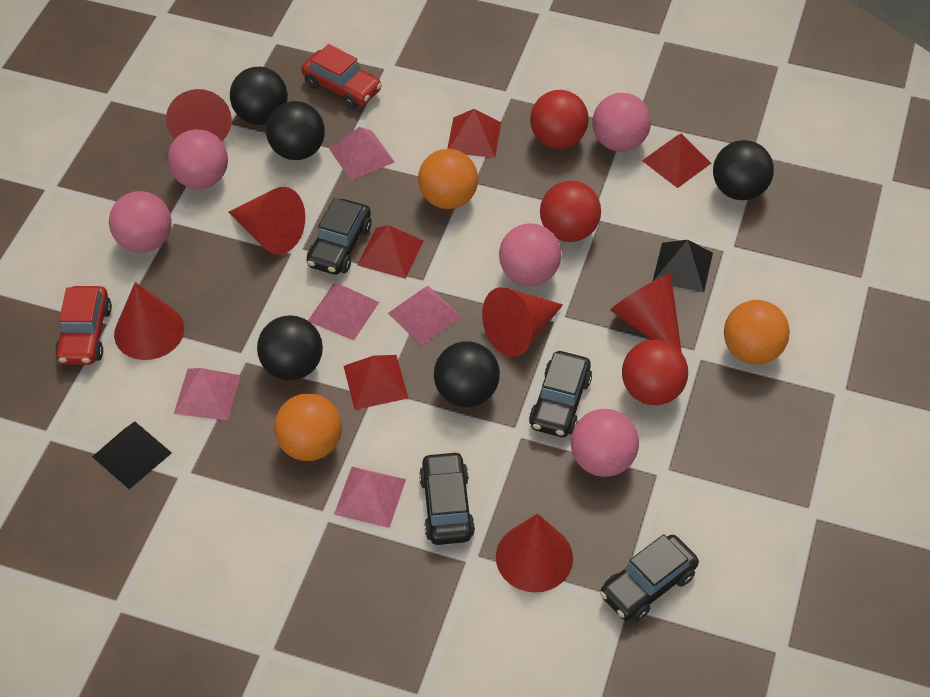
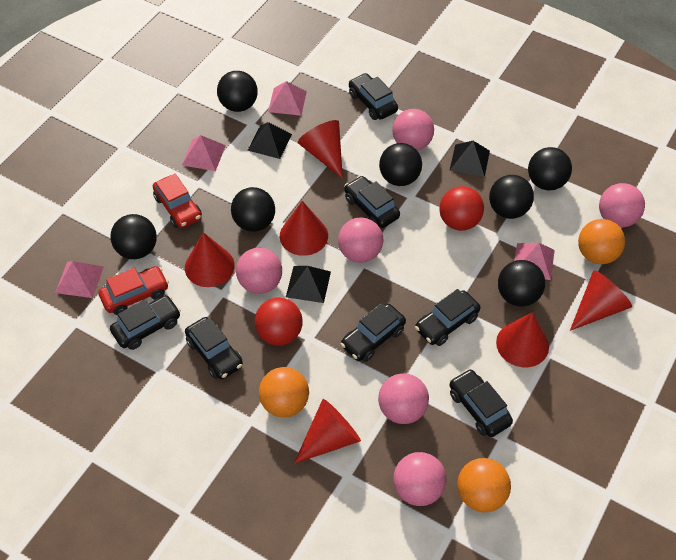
black ball: [230,67,288,125] [257,315,323,381] [266,101,325,160] [434,341,500,407] [713,140,774,200] = 5 -> [110,214,157,259] [217,71,258,112] [231,187,275,232] [379,143,422,186] [489,175,534,219] [498,260,545,307] [528,147,572,191] = 7
black car: [307,198,371,275] [419,451,475,545] [529,351,592,437] [600,534,699,622] = 4 -> [110,295,181,350] [185,317,243,379] [340,303,406,362] [344,176,400,228] [349,73,398,120] [415,289,480,346] [449,369,513,437] = 7
black pyramid: [92,422,172,489] [652,240,713,292] = 2 -> [247,122,292,159] [286,266,331,303] [449,141,490,177] = 3
pink ball: [109,191,172,253] [168,129,228,189] [499,223,561,286] [571,409,639,477] [592,93,651,152] = 5 -> [236,248,282,294] [338,217,383,263] [378,373,429,424] [392,109,434,151] [393,452,447,506] [599,183,645,228] = 6
pink pyramid: [174,368,241,421] [308,284,379,340] [329,127,394,180] [334,467,406,528] [388,286,462,345] = 5 -> [55,261,104,298] [182,135,226,171] [268,81,307,116] [514,243,555,280] = 4
red ball: [530,90,589,149] [540,181,601,242] [622,339,688,405] = 3 -> [255,298,303,346] [439,186,484,231] = 2
red pyramid: [344,355,408,410] [357,225,423,279] [447,109,501,158] [642,134,711,188] = 4 -> none = 0

